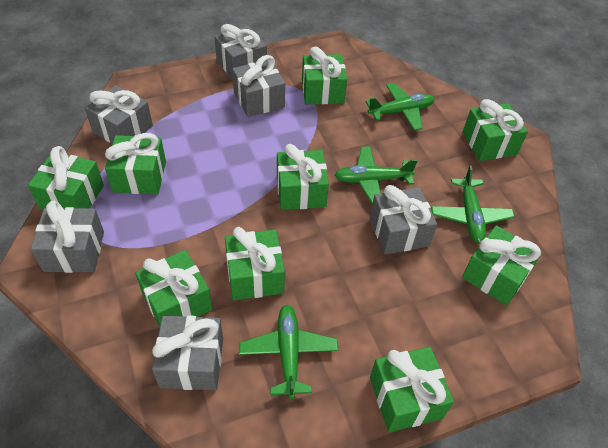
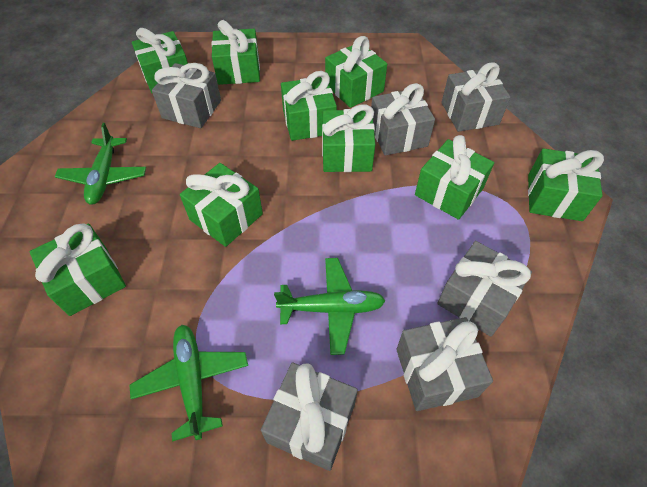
green plane: [239,305,338,399] [335,146,418,204] [366,83,435,131] [431,166,515,243] = 4 -> [55,123,146,205] [129,325,248,441] [274,258,386,355] = 3

